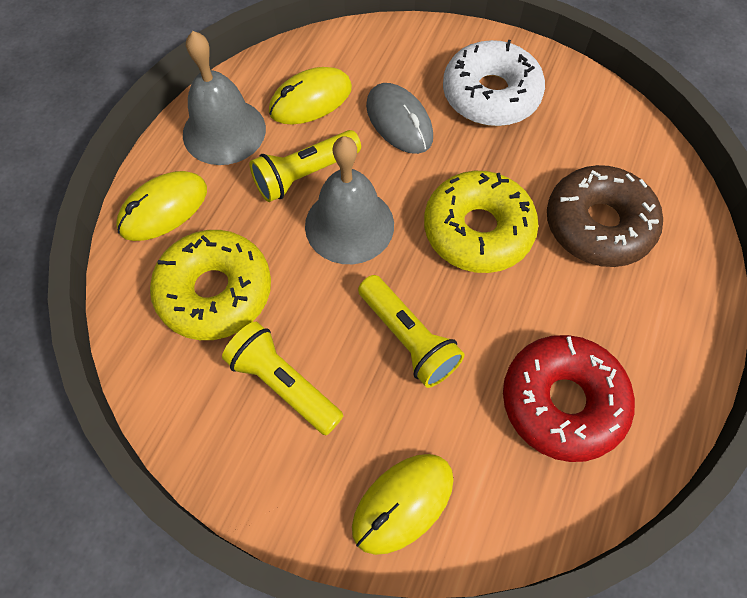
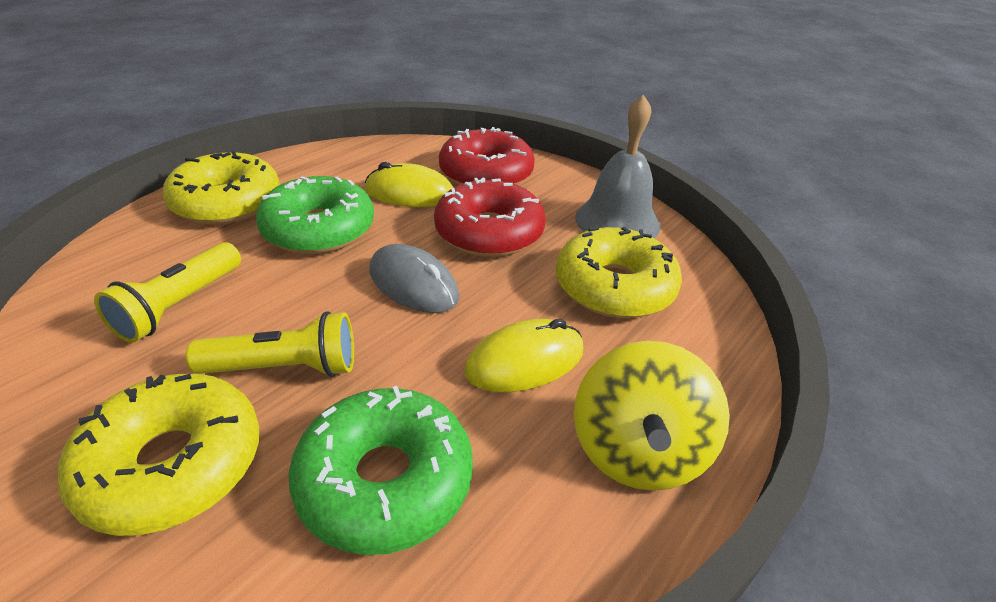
brown donut: [547,165,663,267] = 1 -> none = 0
green donut: none = 0 -> [256,176,374,254] [289,386,473,555] = 2
grey bell: [183,31,266,165] [305,136,394,264] = 2 -> [575,94,660,238] = 1
red donut: [503,335,635,462] = 1 -> [434,177,545,257] [439,127,535,185] = 2
white donut: [443,40,545,126] = 1 -> none = 0
yellow donut: [150,230,271,340] [424,171,538,273] = 2 -> [58,374,259,536] [163,151,280,224] [556,227,682,318] = 3
yellow flashlight: [222,321,343,435] [249,130,361,202] [358,275,465,388] = 3 -> [94,242,241,343] [186,311,354,377] = 2
yellow mouse: [116,171,207,241] [269,67,352,125] [352,454,454,555] = 3 -> [365,162,453,207] [464,319,583,392] = 2
yellow spinning top: none = 0 -> [574,341,730,491] = 1

